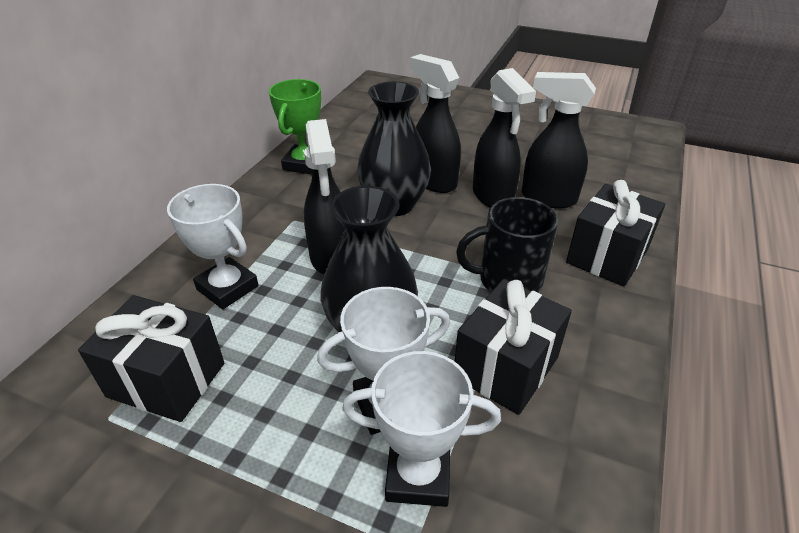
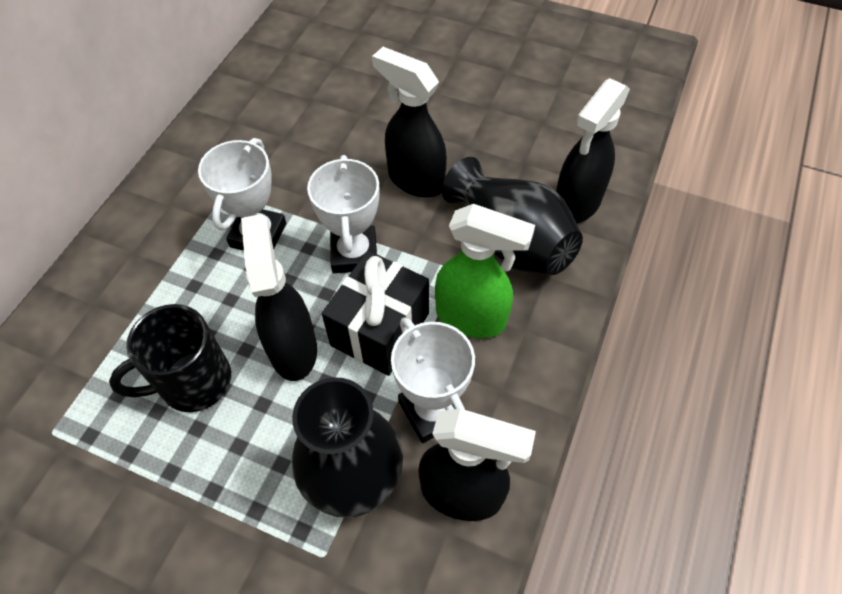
black gift: [78,295,224,422] [455,279,572,415] [566,180,665,286] = 3 -> [322,251,429,376] = 1
green spray bottle: none = 0 -> [435,204,535,338] = 1
green trophy: [269,79,321,175] = 1 -> none = 0

